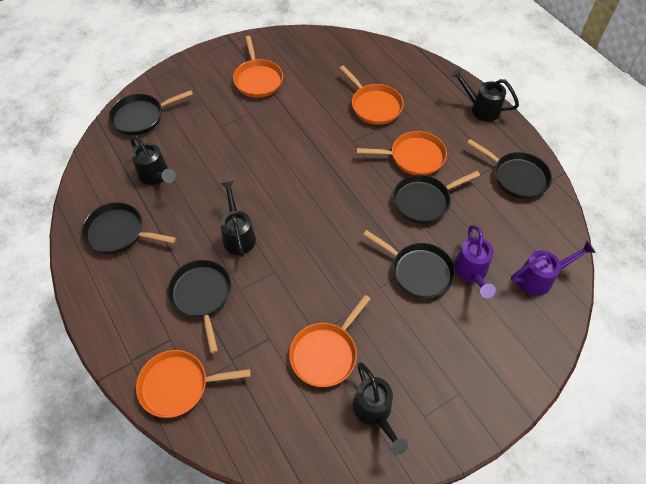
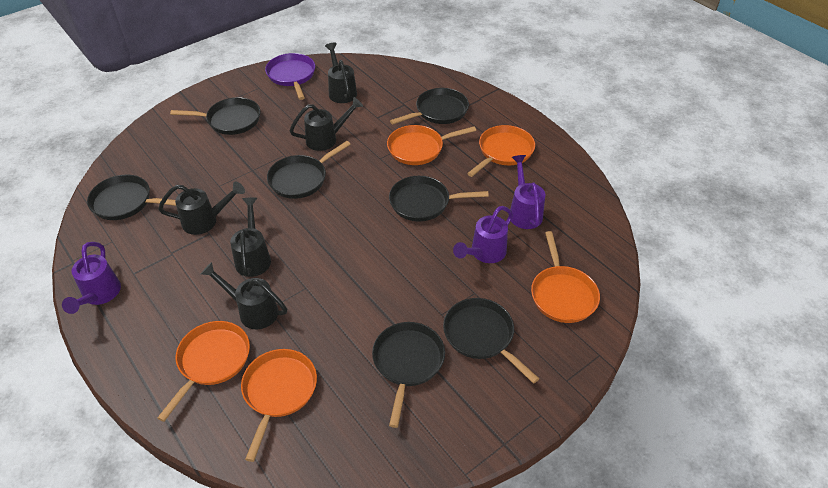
black pan: [82,202,176,254] [109,90,193,135] [167,260,231,353] [363,230,455,299] [393,171,480,224] [467,139,552,199] = 6 -> [87,175,176,220] [170,97,260,135] [267,141,351,199] [372,322,445,428] [389,176,489,222] [390,88,469,125] [443,298,539,384] = 7
black watering can: [130,135,176,185] [220,180,256,257] [353,362,408,455] [451,68,519,121] = 4 -> [158,182,245,235] [201,262,287,330] [230,197,271,277] [290,97,363,151] [325,43,357,103] = 5
purple pan: none = 0 -> [265,53,315,100] = 1
purple watering can: [454,225,496,298] [511,241,596,296] = 2 -> [62,242,121,314] [453,206,513,263] [510,155,546,229] = 3

